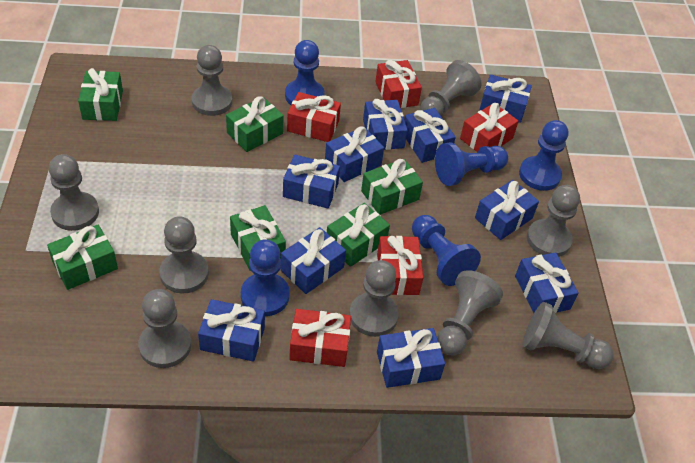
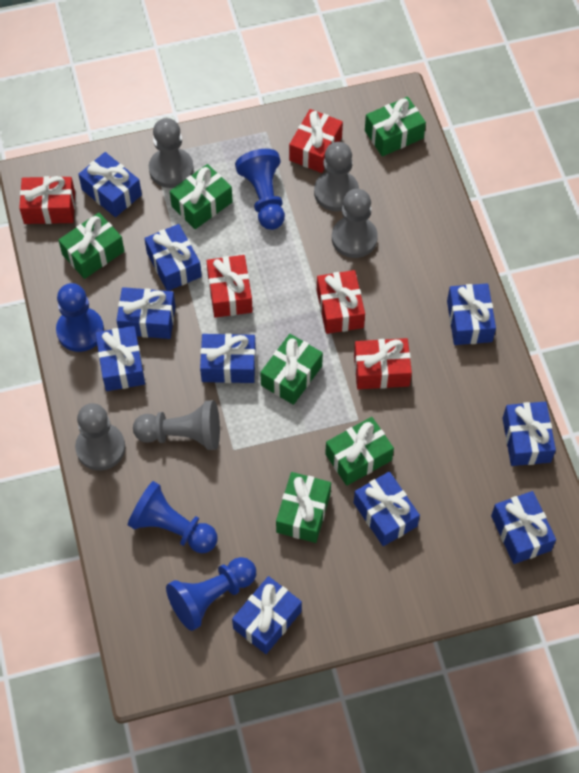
blue pawn: [241,239,290,316] [285,40,324,105] [412,215,481,286] [435,143,508,186] [519,120,568,191] = 5 -> [56,283,104,352] [128,481,218,554] [166,557,256,631] [235,149,285,230] = 4
grey pawn: [49,154,99,231] [138,289,191,368] [160,216,209,294] [192,45,232,116] [349,260,399,337] [420,60,482,116] [437,270,503,356] [523,302,614,369] [527,185,580,257] = 9 -> [75,403,125,471] [133,400,220,450] [149,118,194,188] [314,142,359,211] [332,189,378,258] = 5

